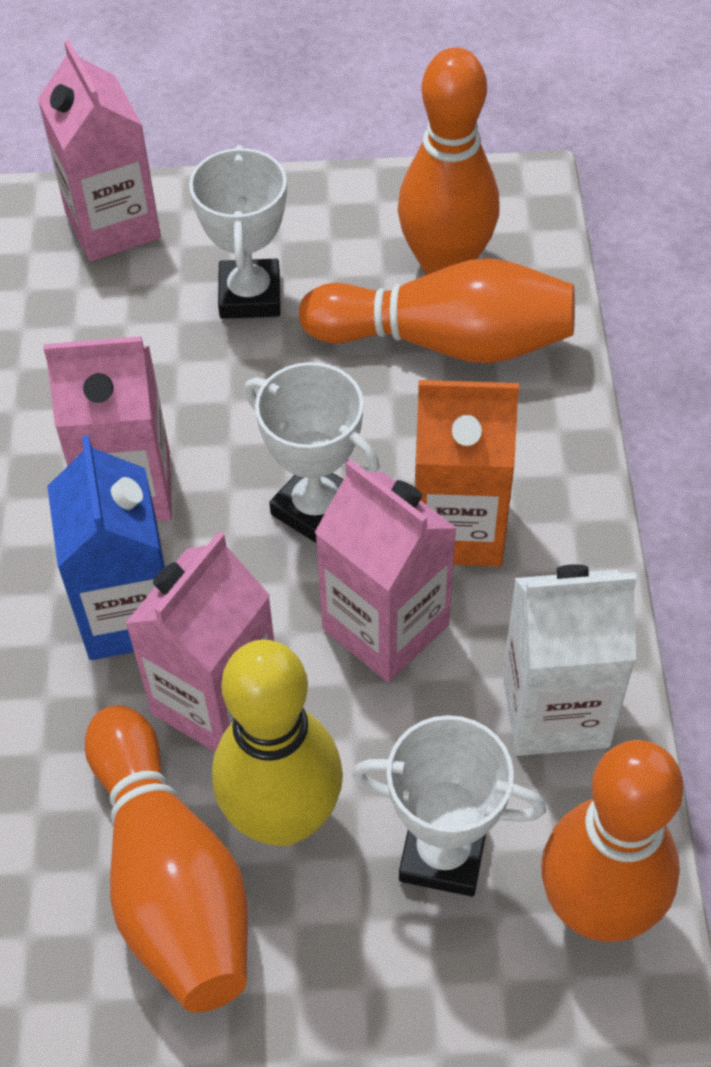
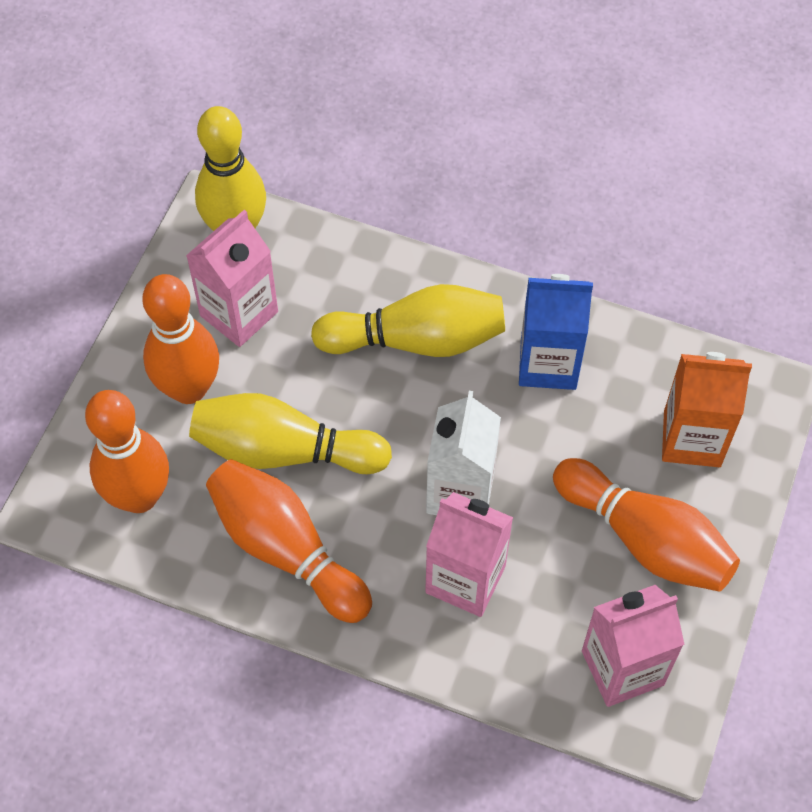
pink carton: [38,40,161,261] [43,336,172,522] [125,531,274,752] [315,459,457,682] = 4 -> [186,210,278,347] [425,492,513,617] [582,585,685,707] = 3
white trophy: [189,145,287,319] [245,362,380,543] [352,715,546,897] = 3 -> none = 0
yellow bowling pin: [212,640,343,846] = 1 -> [189,393,392,474] [195,106,266,231] [311,284,505,357] = 3

